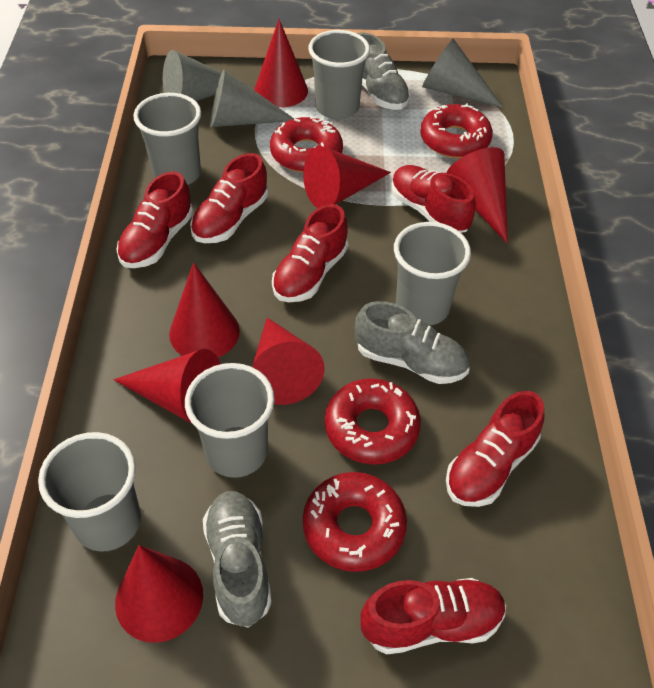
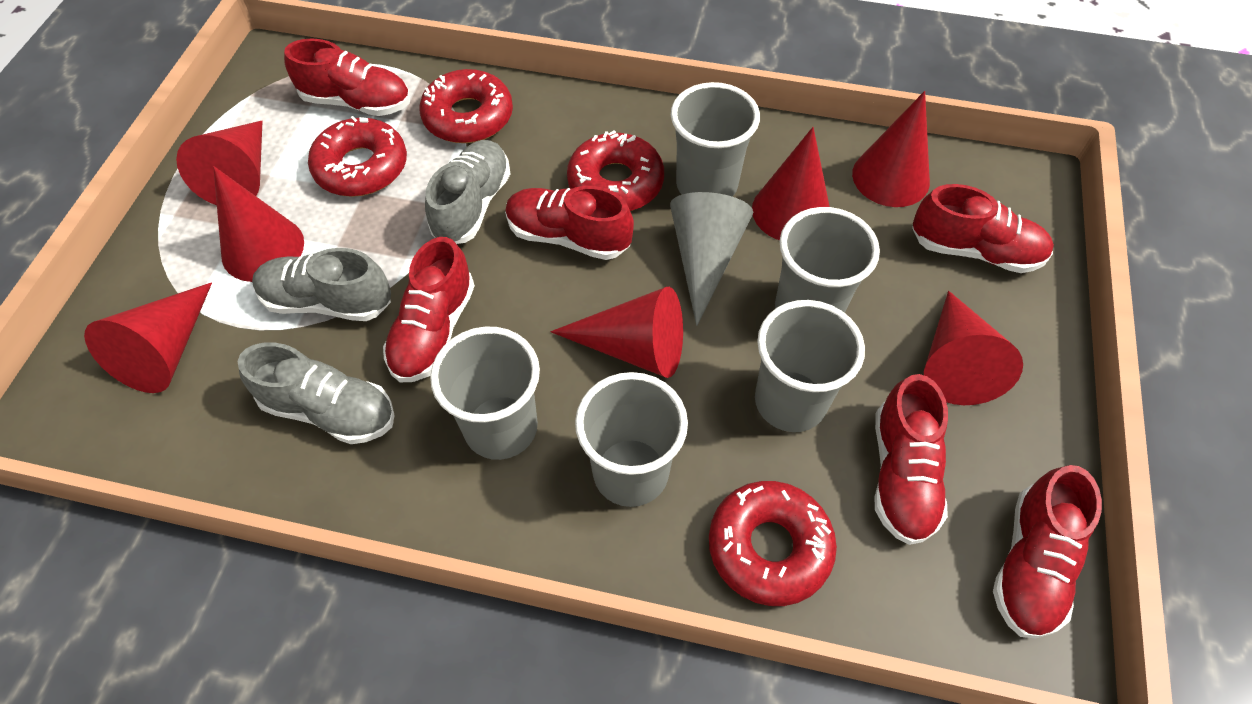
grey cone: [163,50,247,101] [210,70,294,127] [422,38,504,108] = 3 -> [670,192,753,326] = 1

